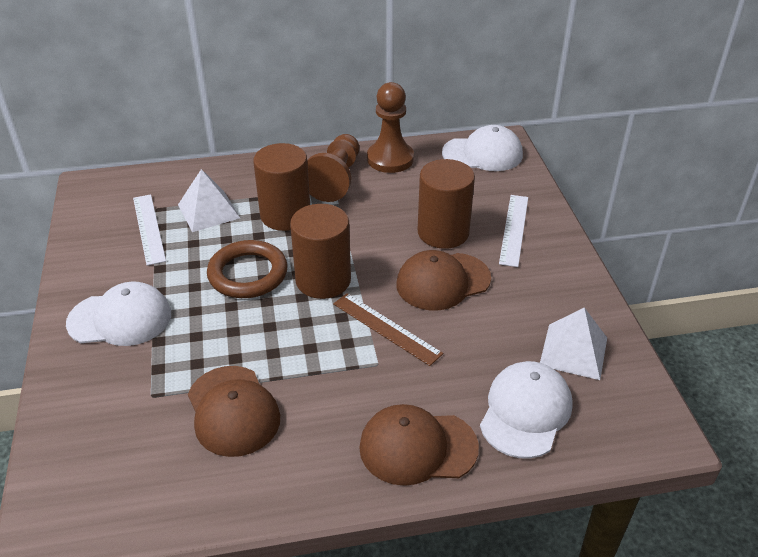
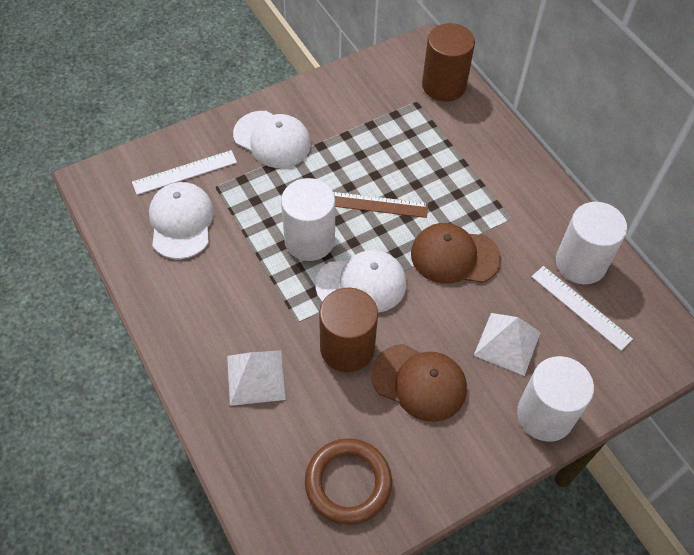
brown cap: [188,366,280,457] [359,404,479,486] [396,250,491,310] = 3 -> [371,344,467,422] [411,223,501,284] = 2
brown cylinder: [253,143,310,231] [290,204,351,299] [418,159,475,249] = 3 -> [319,288,378,372] [422,23,475,102] = 2
brown pawn: [307,134,359,202] [367,82,414,173] = 2 -> none = 0
white cylinder: none = 0 -> [281,178,335,261] [517,356,594,442] [556,202,627,284] = 3

